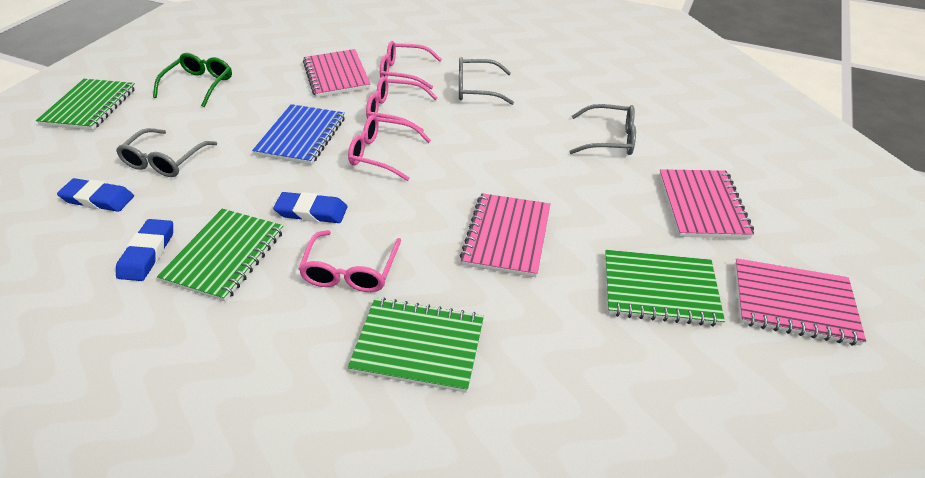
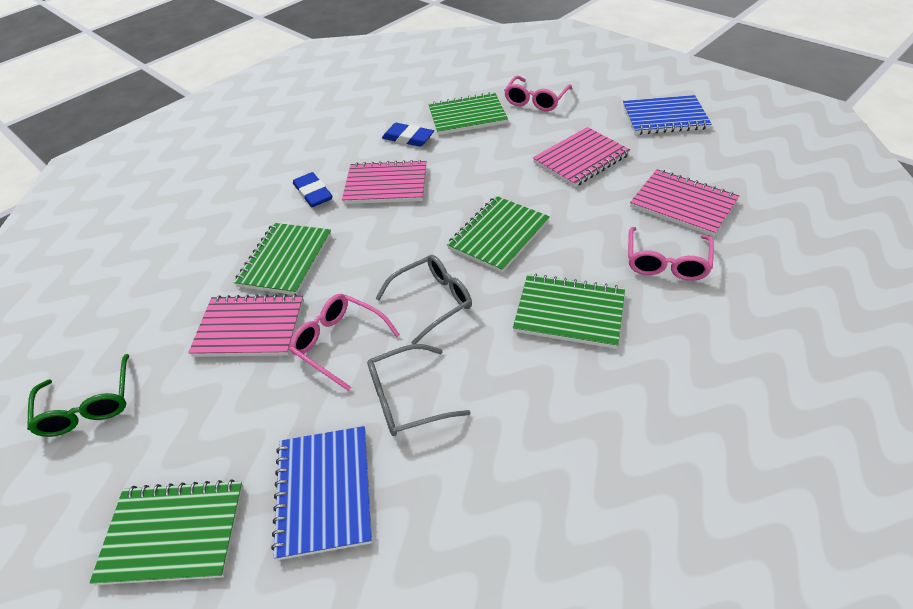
blue eraser: [57,178,134,212] [116,219,173,281] [273,192,348,223] = 3 -> [293,172,332,207] [382,123,434,147] = 2
blue notebook: [252,104,345,165] = 1 -> [271,426,372,560] [623,95,712,135] = 2
green notebook: [36,79,136,130] [157,209,284,302] [348,297,484,393] [605,250,725,327] = 4 -> [90,479,244,585] [234,223,331,295] [428,92,508,135] [447,196,550,273] [513,274,625,349] = 5
grey glasses: [116,128,217,177] [459,57,514,105] [569,104,636,155] = 3 -> [367,344,471,436] [375,255,472,344] = 2
pink glasses: [298,230,401,292] [348,115,431,181] [366,76,438,131] [380,41,442,89] = 4 -> [289,294,400,391] [504,76,572,111] [628,227,714,281] = 3

